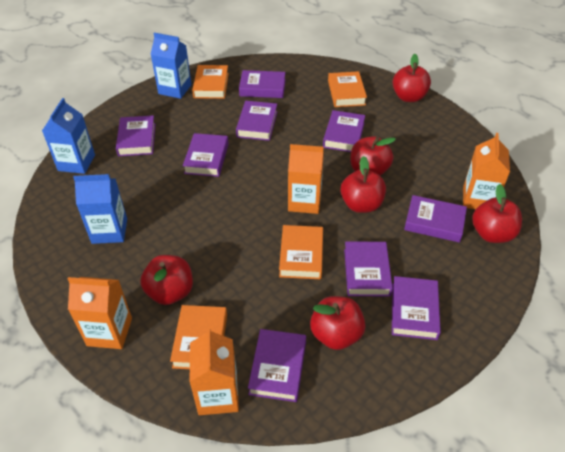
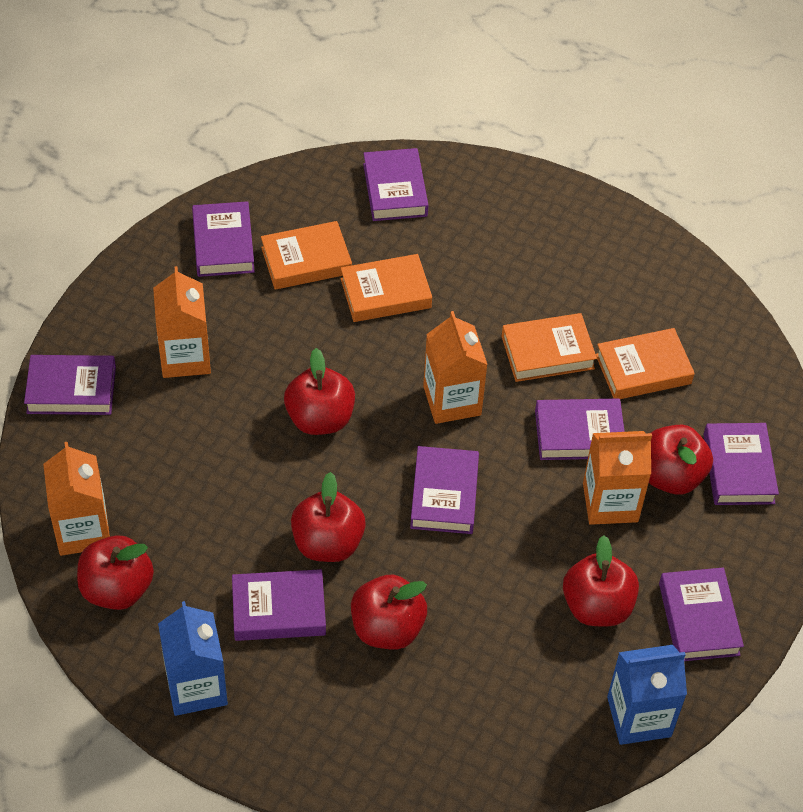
blue carton: [42,98,95,174] [73,174,127,244] [150,33,192,99] = 3 -> [158,601,228,716] [607,645,687,745] = 2
purple book: [116,115,155,156] [183,133,229,177] [236,101,277,141] [239,70,285,98] [248,329,306,402] [323,110,365,152] [344,241,393,297] [392,276,441,340] [404,195,467,243] = 9 -> [24,355,116,415] [192,201,255,277] [232,569,326,641] [363,148,428,221] [410,446,479,534] [535,399,625,460] [659,568,744,661] [703,423,779,505] = 8

